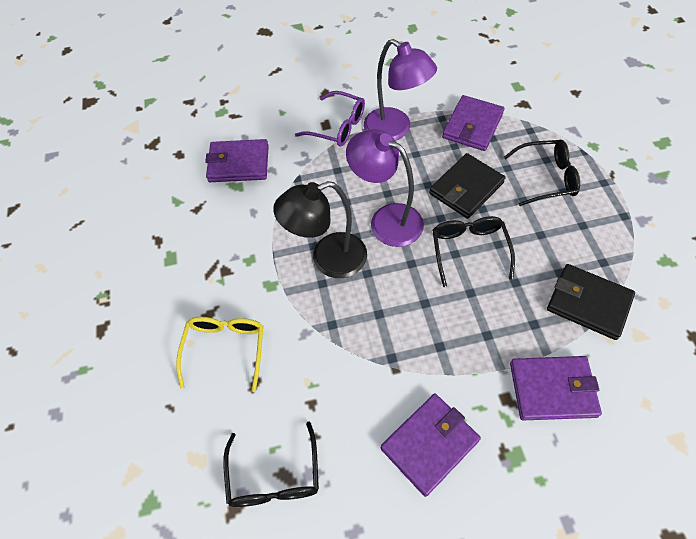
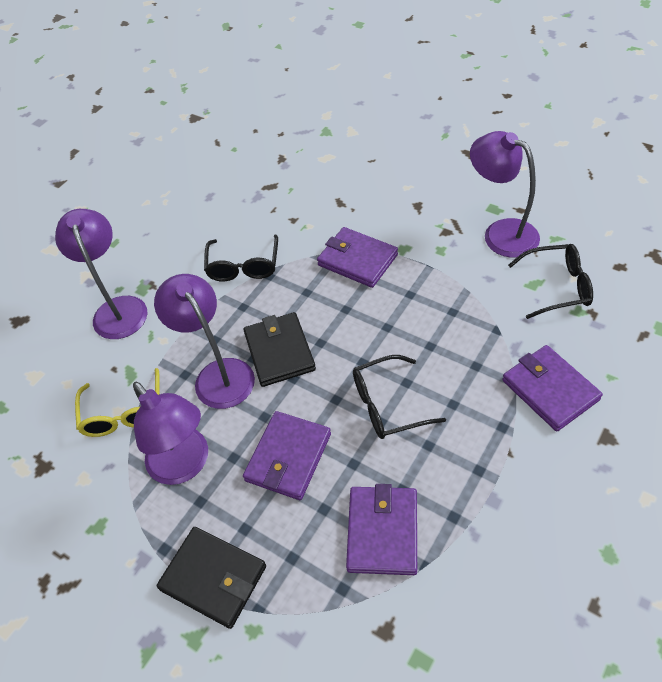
black lamp: [273,181,367,278] = 1 -> none = 0
purple glasses: [295,91,365,147] = 1 -> none = 0
purple lamp: [346,129,424,247] [364,39,437,141] = 2 -> [55,209,147,339] [133,382,208,485] [154,274,255,409] [470,131,540,258] = 4

